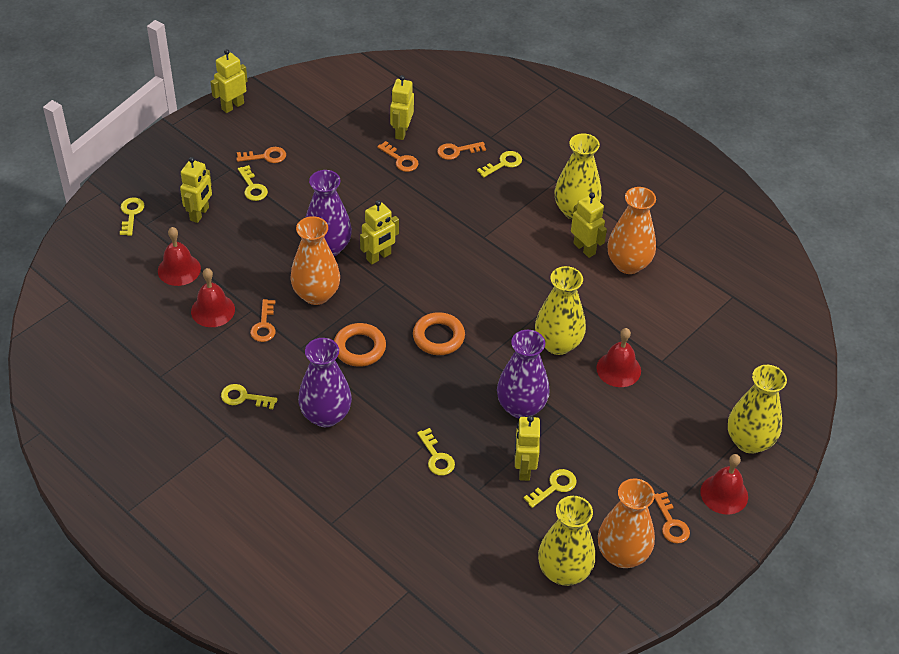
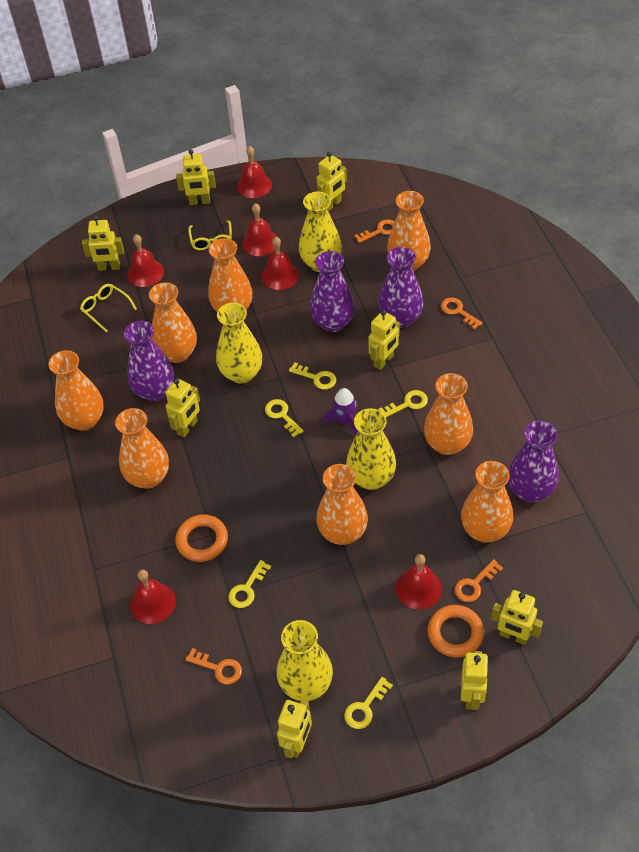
orange key: [236,147,286,163] [250,299,276,342] [377,141,419,172] [437,142,486,160] [654,492,690,544] = 5 -> [185,648,242,684] [354,219,395,243] [441,297,483,330] [455,559,503,602] = 4
orange vase: [290,216,340,305] [598,478,655,568] [607,187,656,274] = 3 -> [48,350,104,431] [115,408,169,489] [149,282,197,363] [208,238,253,312] [316,464,368,545] [387,191,431,271] [424,373,473,455] [461,461,513,543] = 8
purple rocket: none = 0 -> [323,388,358,435] = 1
purple vase: [298,338,352,427] [305,170,352,256] [497,330,550,418] = 3 -> [124,321,174,401] [310,251,355,332] [378,247,423,328] [508,421,559,503] = 4
red bell: [158,227,201,286] [191,268,235,327] [596,328,641,387] [700,454,748,515] = 4 -> [127,234,164,287] [130,569,176,624] [237,146,272,198] [242,203,277,256] [261,237,299,290] [396,554,442,609] = 6
yellow glasses: none = 0 -> [80,284,137,333] [188,220,232,250] = 2
yellow key: [120,197,144,236] [221,384,278,409] [238,165,268,201] [417,428,455,476] [477,151,522,177] [524,469,577,508] = 6 -> [228,560,271,608] [265,399,304,437] [289,362,337,390] [344,677,393,729] [378,390,428,417] = 5
yellow robot: [180,157,212,223] [210,49,247,113] [360,200,399,264] [390,75,414,140] [515,416,540,481] [571,193,607,258] = 6 -> [82,216,124,271] [165,378,200,438] [176,149,216,205] [277,699,312,759] [317,152,347,211] [368,310,400,370] [461,651,489,710] [491,590,543,645] = 8

